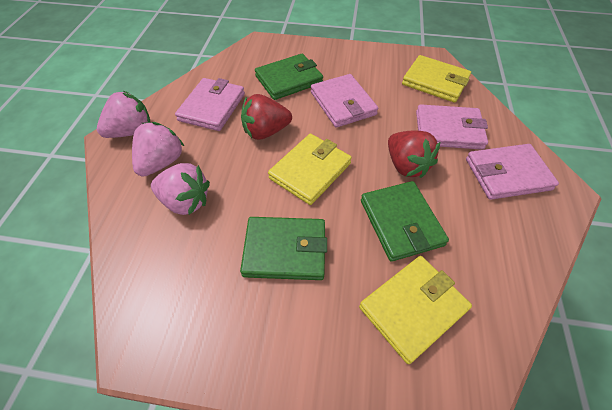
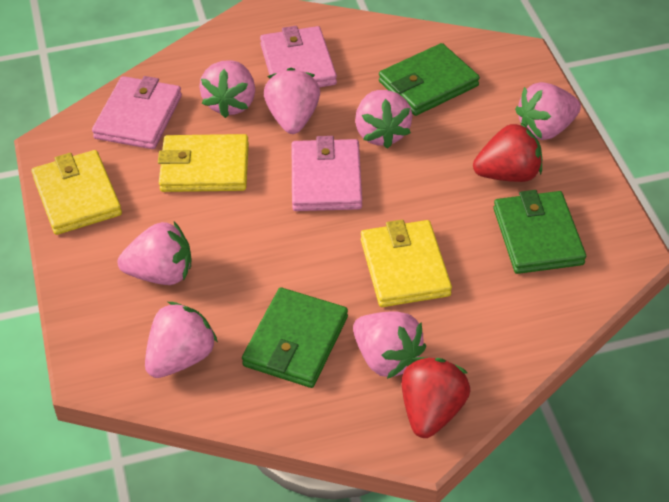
pink strawberry: [97,91,150,138] [132,122,185,177] [151,163,210,215] = 3 -> [118,222,191,285] [145,302,218,378] [199,60,255,118] [264,68,320,134] [353,311,426,379] [355,90,412,149] [515,82,581,140] = 7
pink wallet: [175,78,245,131] [311,74,378,128] [416,104,488,150] [466,144,559,200] = 4 -> [92,76,182,149] [260,26,337,87] [292,136,362,211] = 3

